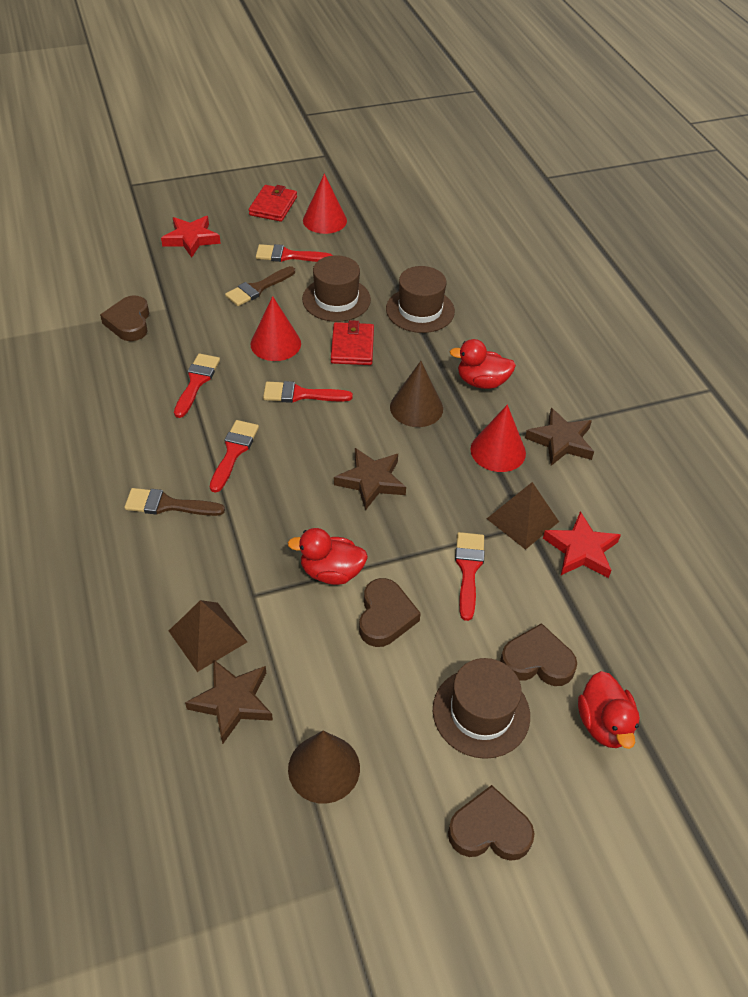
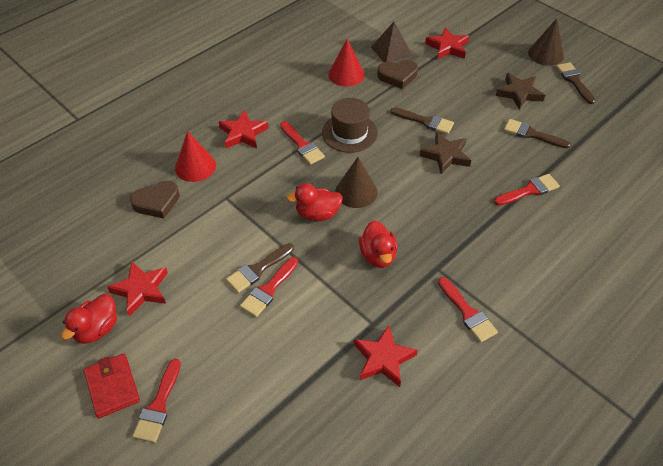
brown brush: [124,488,225,516] [225,266,295,306] = 2 -> [226,243,294,293] [391,107,454,134] [504,119,571,148] [556,62,596,104] = 4
brown hat: [302,255,371,322] [386,266,455,333] [433,658,530,759] = 3 -> [322,98,378,153] = 1
brown heart: [100,295,149,341] [359,578,421,647] [448,785,535,861] [500,623,577,686] = 4 -> [130,181,180,219] [377,60,418,89] = 2
brown pyramid: [169,600,247,672] [487,482,559,550] = 2 -> [371,22,413,62] = 1
brown star: [185,660,273,744] [334,448,406,510] [525,408,594,466] = 3 -> [420,132,471,174] [496,73,545,110] = 2
red cone: [251,296,301,361] [303,174,347,234] [471,405,526,472] = 3 -> [175,131,216,182] [328,39,365,86] = 2
red star: [161,216,221,258] [543,511,621,578] = 2 -> [107,262,168,316] [219,110,268,149] [354,325,418,387] [425,27,469,60] = 4
red wallet: [249,185,297,222] [331,320,374,365] = 2 -> [84,353,140,418] = 1

